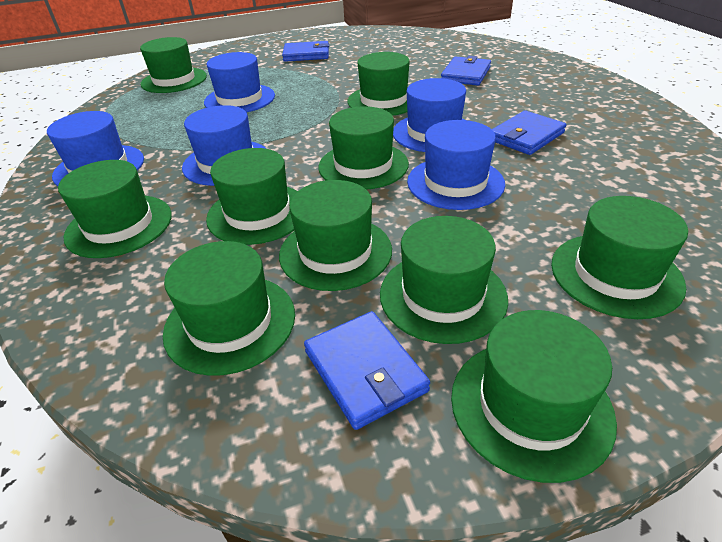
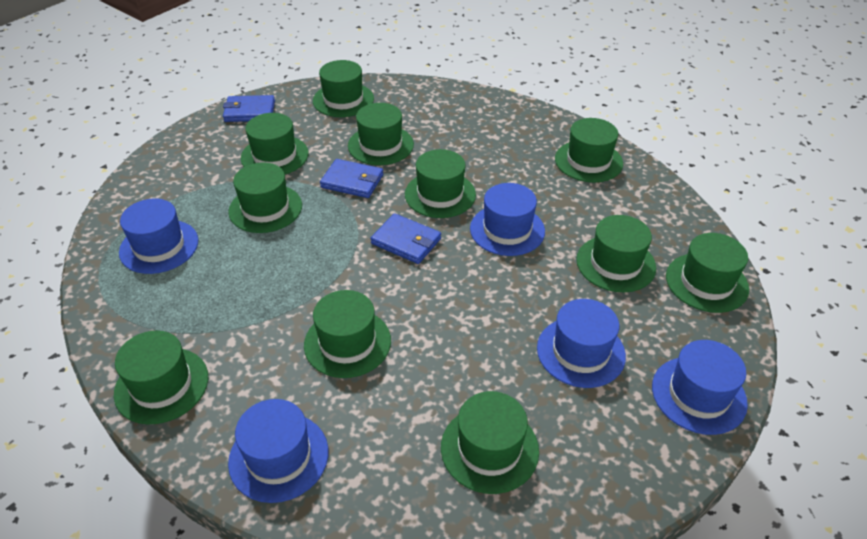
blue wallet: [282,41,329,62] [304,311,430,430] [441,56,491,85] [492,110,566,155] = 4 -> [223,95,275,122] [320,159,383,198] [371,213,441,264] = 3
green hat: [58,160,172,258] [140,37,207,93] [163,241,295,376] [206,148,298,245] [279,180,392,291] [318,106,409,190] [348,52,410,116] [380,216,508,344] [451,310,617,483] [551,196,688,319] = 10 -> [114,331,208,425] [228,163,302,233] [241,113,309,174] [304,290,391,378] [313,60,374,117] [348,103,414,165] [405,149,476,218] [441,391,539,494] [555,118,623,182] [576,215,656,292] [666,233,749,313] = 11

